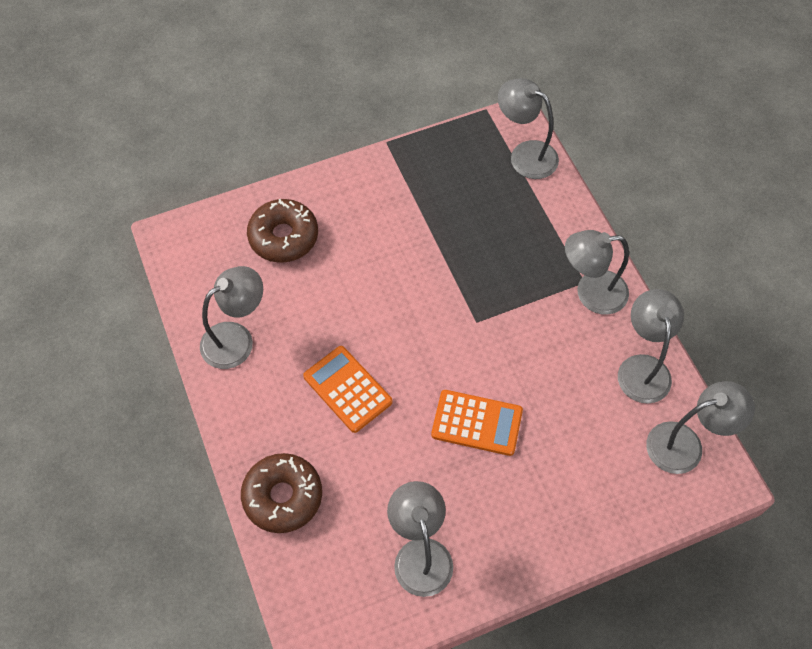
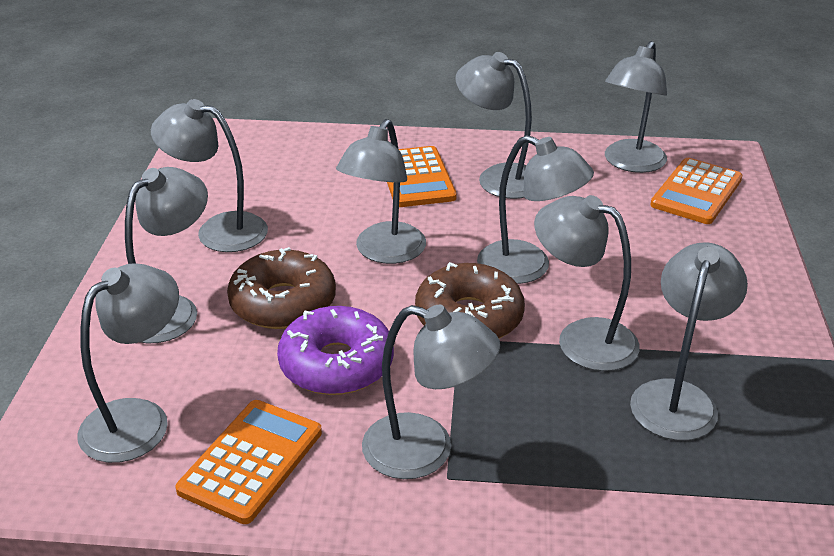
grey lamp: [200,266,263,369] [387,481,453,597] [498,78,559,179] [565,230,629,315] [618,289,684,404] [646,381,755,474] = 6 -> [78,263,179,463] [125,167,208,344] [151,99,268,252] [336,119,426,264] [362,305,500,479] [456,52,532,199] [477,135,594,284] [534,195,640,371] [605,41,667,173] [630,242,748,441] = 10
orange calculator: [303,346,392,433] [431,390,523,456] = 2 -> [175,400,322,524] [387,146,457,207] [650,158,742,224] = 3
purple donut: none = 0 -> [277,306,394,395] = 1

